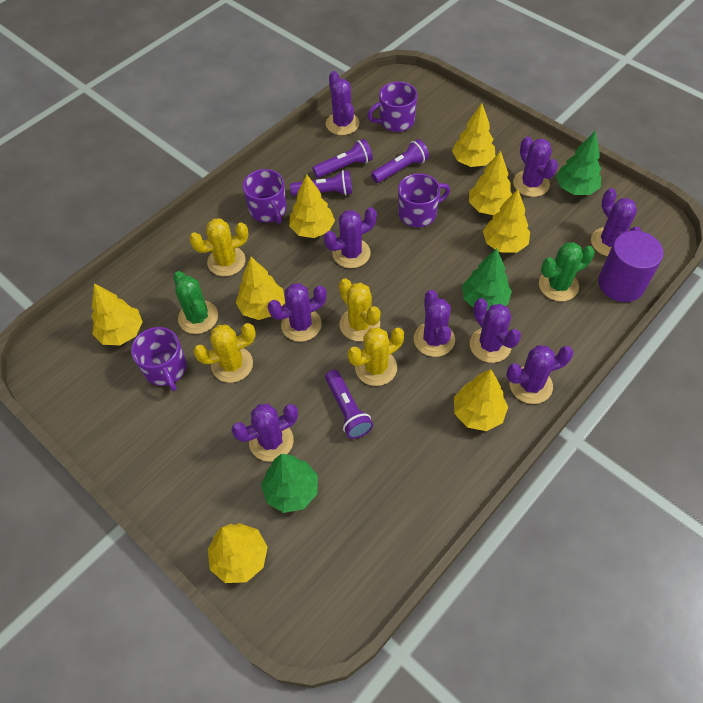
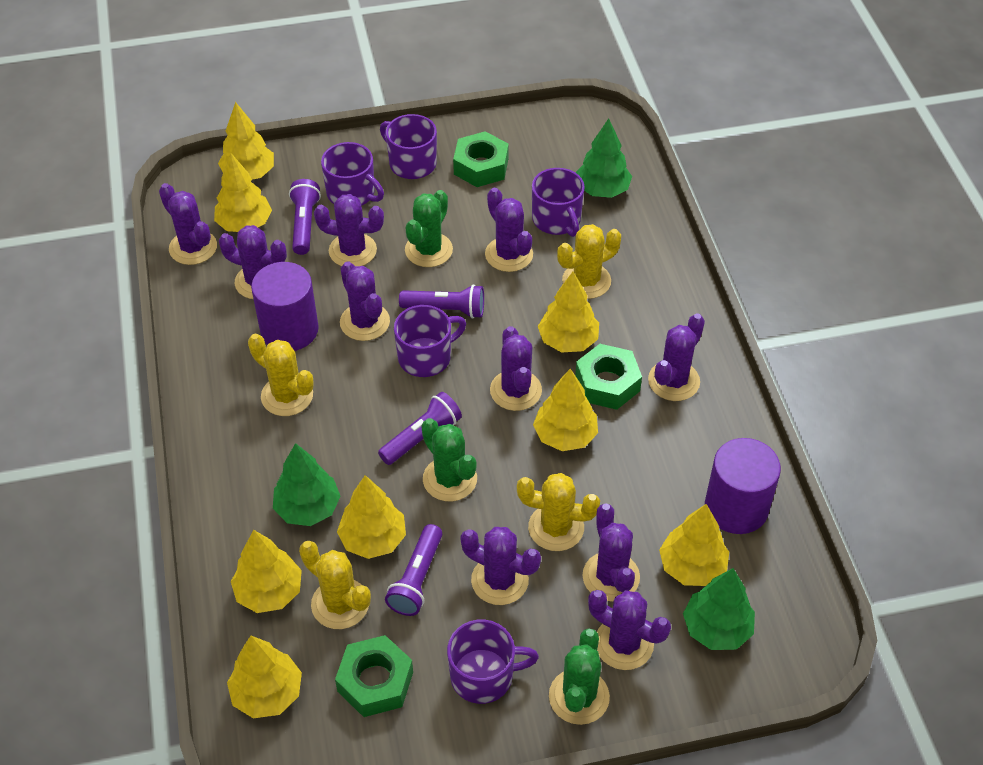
green cactus: [173,271,218,334] [539,242,595,301] = 2 -> [405,190,453,267] [421,418,477,502] [549,628,610,725] = 3
green nut: none = 0 -> [335,635,413,717] [453,131,509,187] [575,344,642,410] = 3
purple cactus: [231,404,298,462] [267,283,327,342] [324,207,377,268] [326,71,359,135] [414,290,455,357] [470,298,521,363] [506,345,574,404] [513,136,558,197] [591,188,641,256] = 9 -> [159,183,217,265] [219,225,287,299] [314,194,384,266] [340,261,390,341] [460,527,541,605] [485,188,533,272] [490,326,542,411] [582,504,640,602] [588,590,671,670] [648,314,705,401] = 10
purple cylinder: [598,231,663,302] = 1 -> [251,262,319,351] [705,438,781,534] = 2
purple mug: [131,327,187,391] [243,169,287,224] [367,82,417,132] [398,173,450,227] = 4 -> [321,142,384,206] [380,114,437,179] [394,305,466,377] [447,620,539,704] [532,168,585,237] = 5

